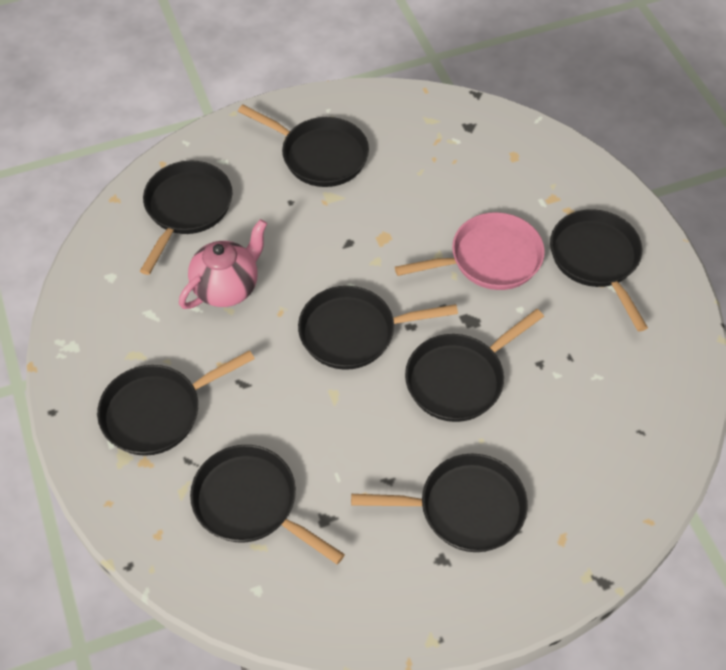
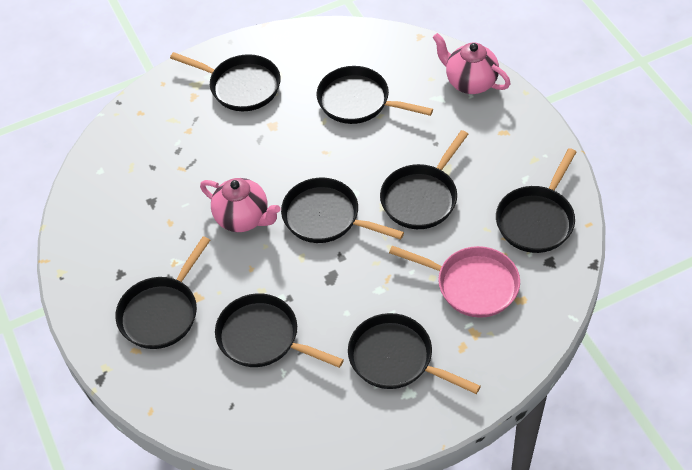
pink teapot: [179,219,267,309] = 1 -> [200,178,280,232] [433,33,511,94] = 2

